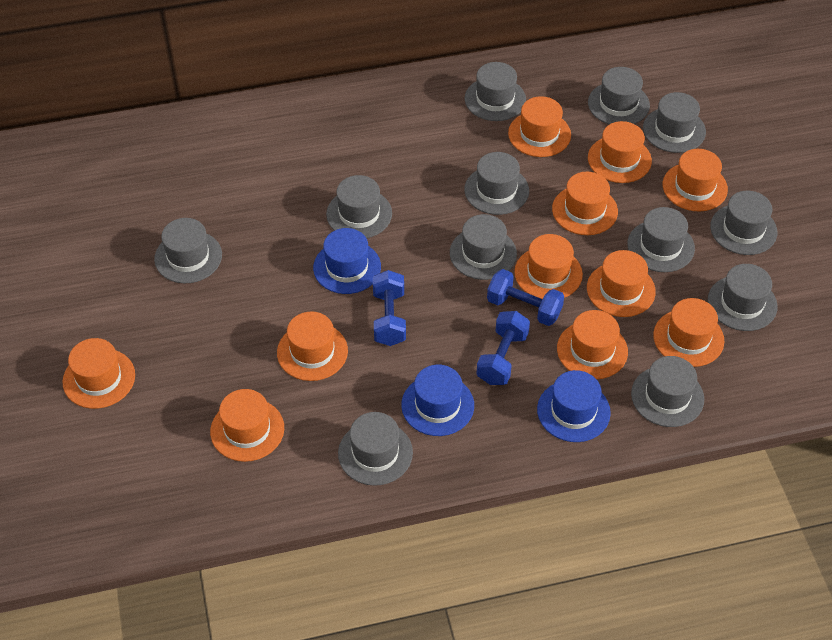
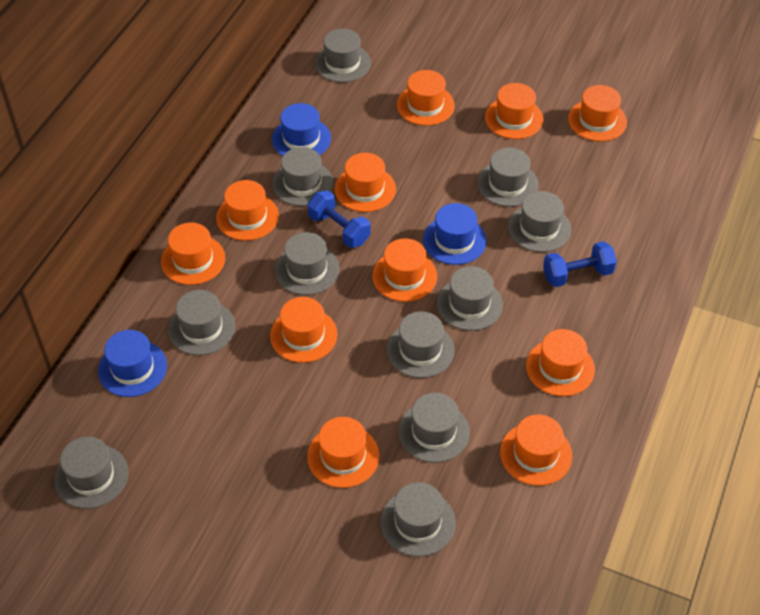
blue dumbbell: [373,270,406,346] [477,311,530,385] [487,269,564,326] = 3 -> [307,190,371,248] [543,241,617,287] = 2
grey hat: [154,218,222,283] [326,175,392,238] [338,412,413,486] [450,214,517,280] [464,152,529,215] [465,62,526,121] [588,67,650,125] [627,207,695,272] [631,356,704,427] [643,92,706,153] [708,264,778,331] [710,191,777,255] = 12 -> [54,437,128,509] [168,290,235,355] [272,147,333,206] [275,232,340,295] [315,28,371,82] [381,482,456,557] [387,311,455,378] [398,392,470,463] [437,266,503,331] [477,147,538,207] [508,191,571,252] = 11

